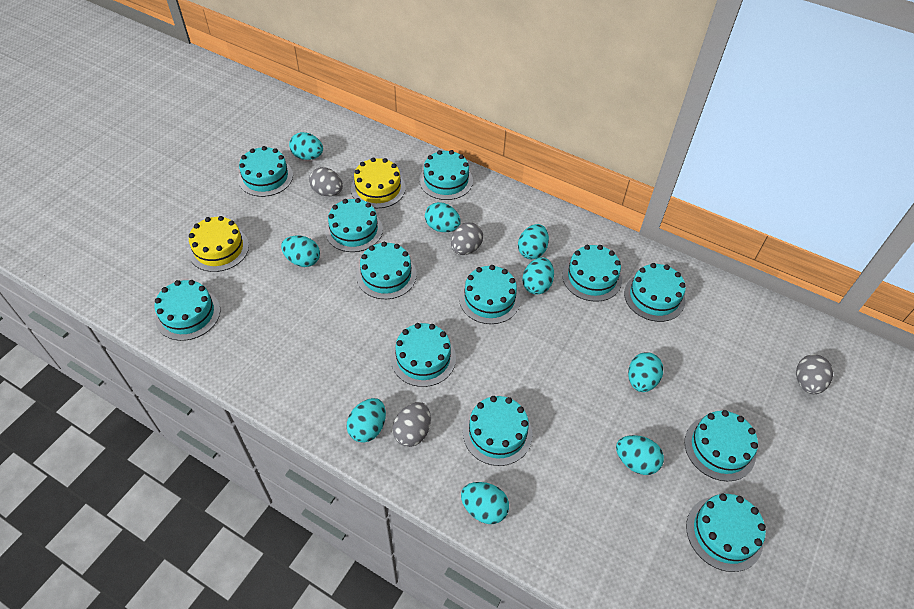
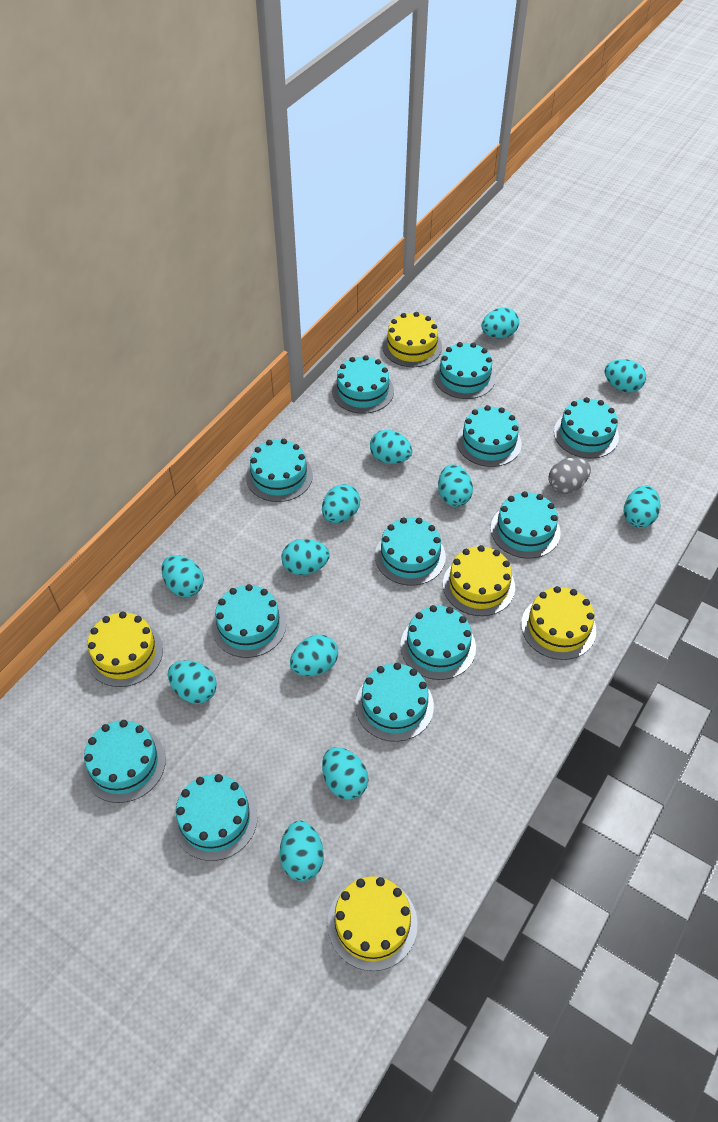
grey egg: [309,167,343,196] [392,402,431,447] [451,222,483,255] [796,354,833,394] = 4 -> [548,457,591,494] = 1
turquoise egg: [281,236,320,267] [289,132,323,160] [347,398,386,443] [425,202,461,232] [461,482,509,524] [518,224,549,259] [522,257,554,295] [616,435,664,475] [628,352,663,392] = 9 -> [161,555,204,597] [168,661,217,704] [280,821,324,881] [281,539,330,575] [290,635,338,676] [322,484,360,523] [322,747,368,800] [370,430,412,464] [438,464,473,507] [482,307,519,338] [605,359,646,392] [624,486,660,528] = 12
yellow cake: [189,216,249,272] [351,157,406,208] = 2 -> [86,612,163,687] [327,876,418,971] [382,312,442,367] [443,545,515,616] [521,586,596,660] = 5

